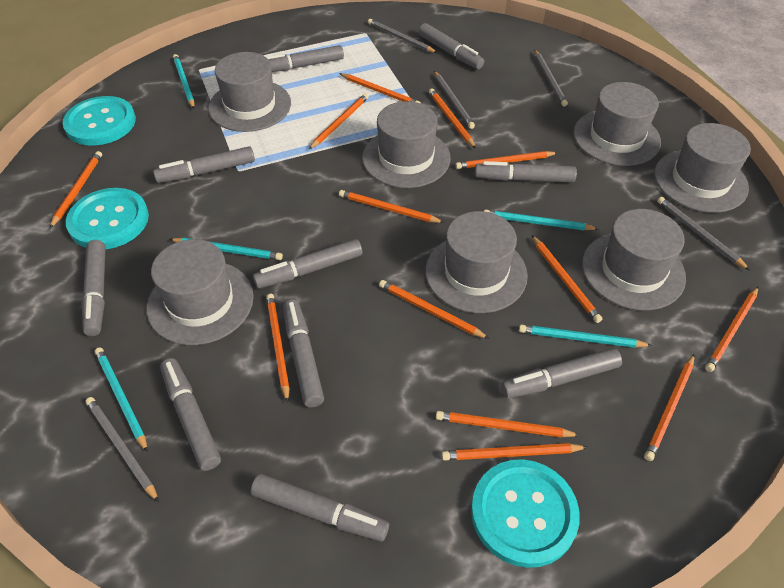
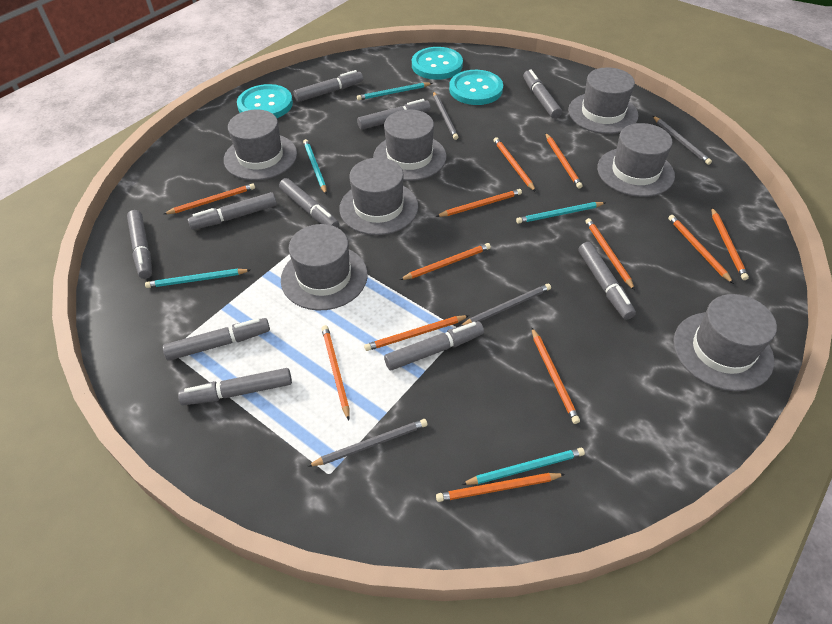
grey pencil: [86,397,159,502] [368,19,437,53] [434,71,475,129] [535,50,568,107] [657,197,750,270] = 5 -> [307,419,428,467] [433,91,458,140] [460,284,551,326] [653,116,712,165] = 4
orange pencil: [50,151,102,228] [266,294,290,403] [309,93,369,149] [339,73,421,103] [339,190,445,223] [379,280,489,339] [429,88,476,149] [436,411,580,438] [442,443,588,461] [455,151,557,169] [532,235,602,323] [644,354,694,461] [705,287,758,372] = 13 -> [164,183,255,214] [322,325,350,420] [364,315,469,351] [400,243,491,280] [436,189,522,217] [436,473,565,502] [493,137,536,192] [532,328,580,424] [545,133,583,189] [586,218,635,290] [668,215,734,284] [711,207,749,280] = 12

